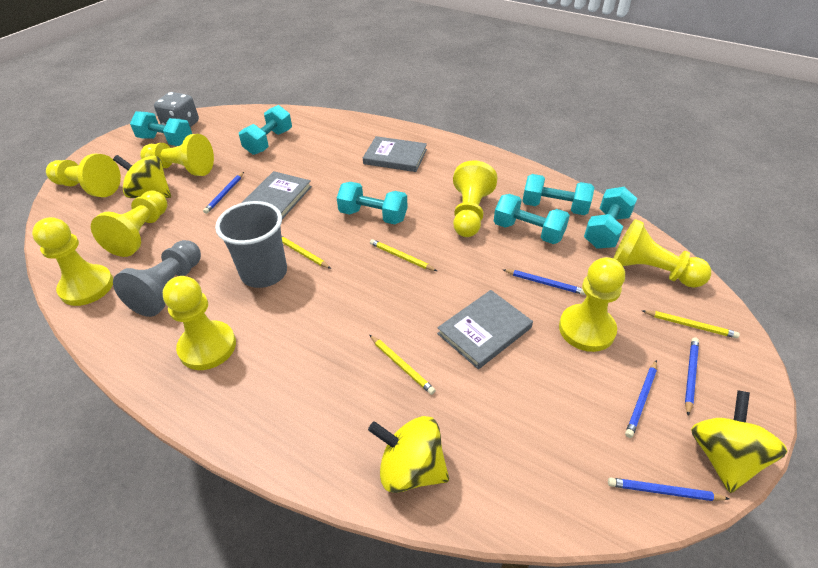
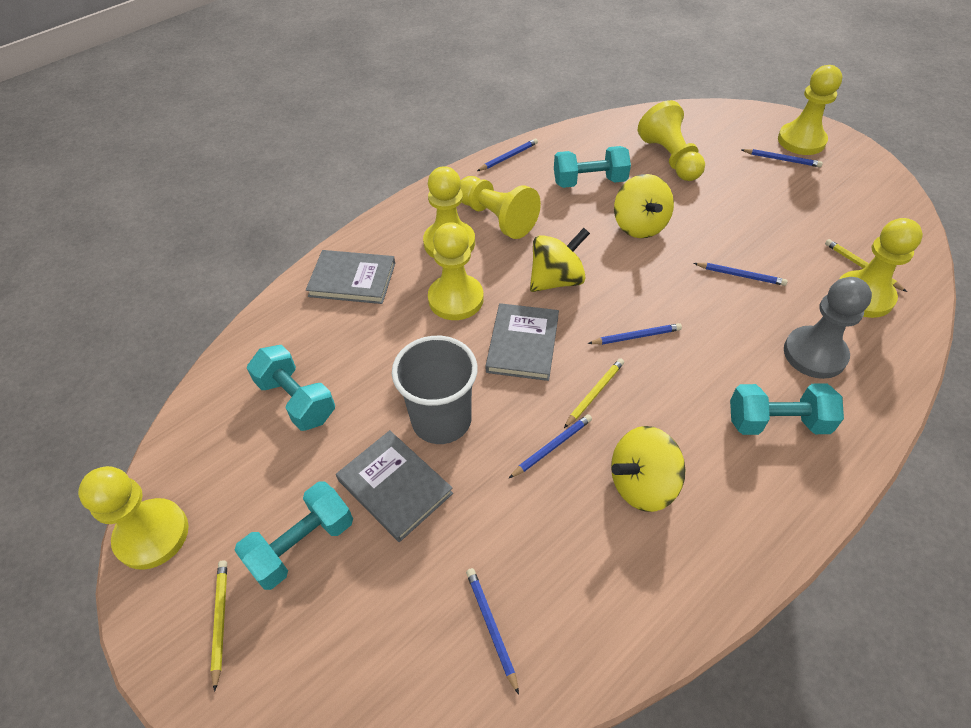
blue pencil: [203,172,244,214] [503,269,585,295] [608,477,729,501] [625,360,657,438] [685,337,699,416] = 5 -> [466,568,519,695] [477,138,538,171] [509,414,592,478] [588,323,682,345] [694,263,788,286] [741,149,823,167] = 6
grey dice: [154,92,199,127] = 1 -> none = 0
turquoise dumbbell: [130,111,192,146] [239,105,292,155] [337,182,407,225] [494,194,570,244] [522,174,594,215] [584,187,637,249] = 6 -> [234,481,353,590] [247,345,335,431] [554,146,631,188] [730,384,844,435] = 4
yellow pawn: [32,217,113,306] [46,154,121,197] [91,191,167,257] [140,134,214,176] [163,276,236,370] [453,160,497,237] [559,257,625,352] [613,219,711,288] = 8 -> [78,466,189,570] [423,166,475,258] [428,222,484,320] [460,176,541,239] [638,100,705,181] [778,65,842,155] [839,218,923,318] = 7
yellow pencil: [281,236,331,269] [369,335,436,395] [370,239,437,271] [641,310,740,339] = 4 -> [211,560,227,692] [564,358,624,428] [825,239,907,292] = 3

